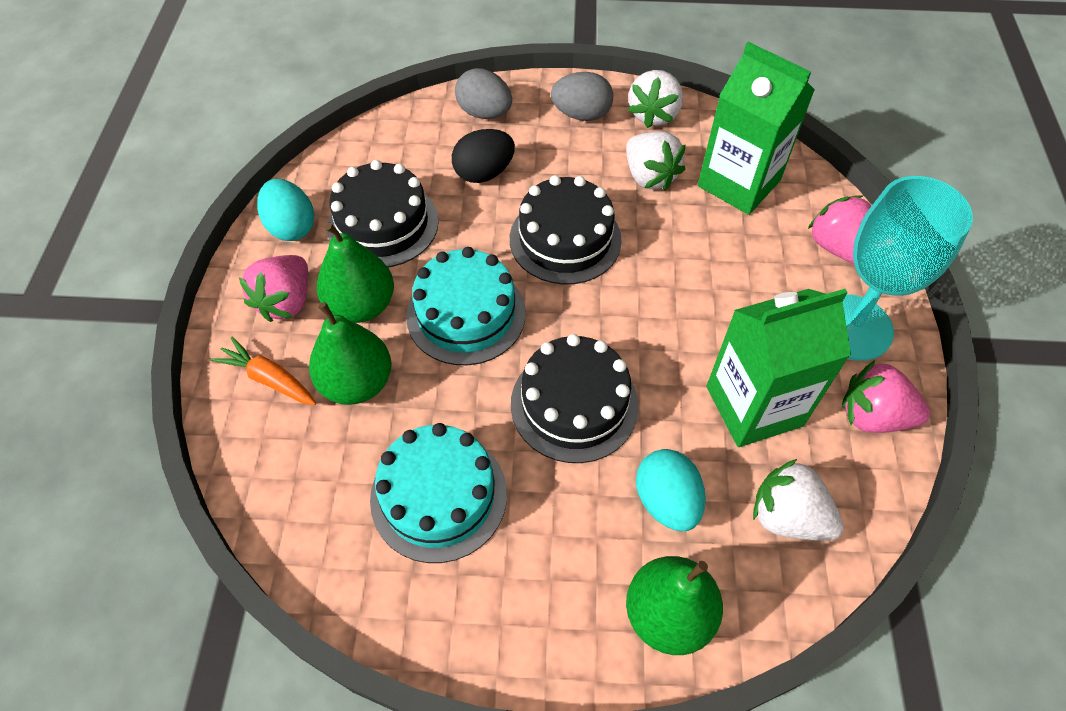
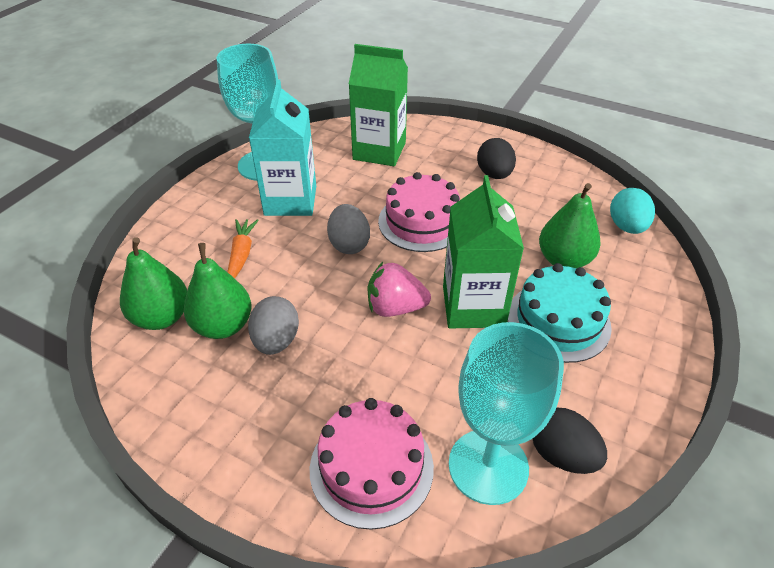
black cake: [327,160,439,267] [510,175,622,284] [511,334,639,463] = 3 -> none = 0
black egg: [452,129,515,183] = 1 -> [477,138,516,179] [533,408,607,474] = 2
pink cake: none = 0 -> [310,398,434,530] [378,172,460,252] = 2
pink strawberry: [239,255,308,322] [808,195,871,264] [842,360,930,433] = 3 -> [368,262,431,317] = 1
turquoise cake: [370,423,507,563] [406,247,526,365] = 2 -> [508,263,612,363] = 1
turquoise carton: none = 0 -> [249,80,316,216] = 1
turquoise egg: [257,179,315,241] [636,449,706,531] = 2 -> [610,188,655,234] = 1
turquoise goblet: [843,176,973,361] = 1 -> [217,44,278,181] [449,322,564,505] = 2
white strawberry: [626,132,686,191] [628,70,683,128] [753,459,844,541] = 3 -> none = 0

